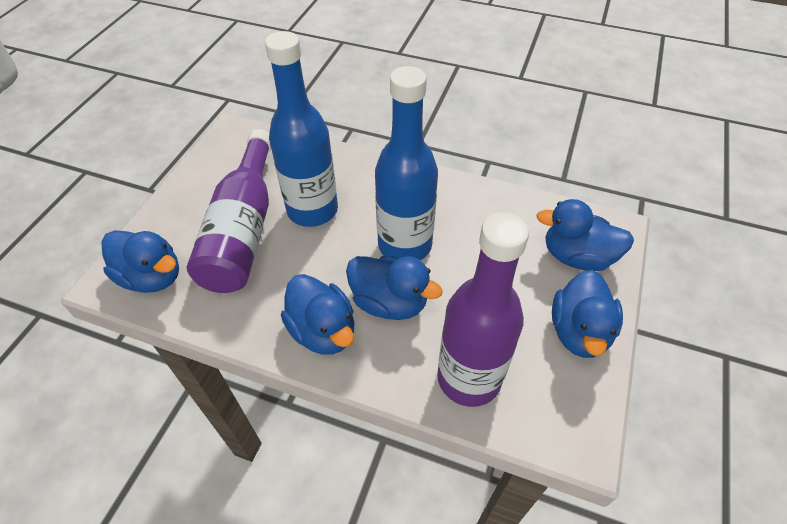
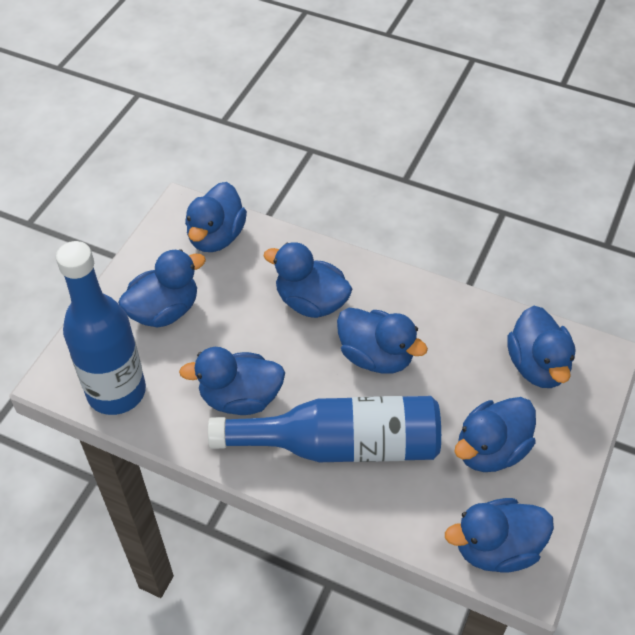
blue duck: [101,230,179,293] [281,274,354,355] [346,256,443,320] [536,199,634,271] [552,270,623,358] = 5 -> [118,249,206,328] [179,347,285,415] [185,182,247,252] [263,242,352,318] [337,308,428,374] [445,498,554,572] [454,397,536,472] [508,306,575,388] = 8
purple bottle: [187,129,271,293] [437,212,529,407] = 2 -> none = 0

